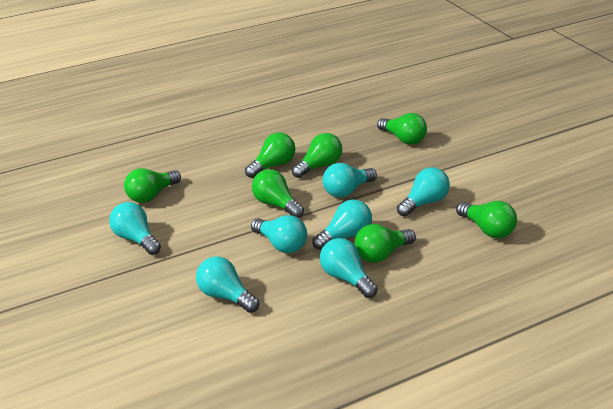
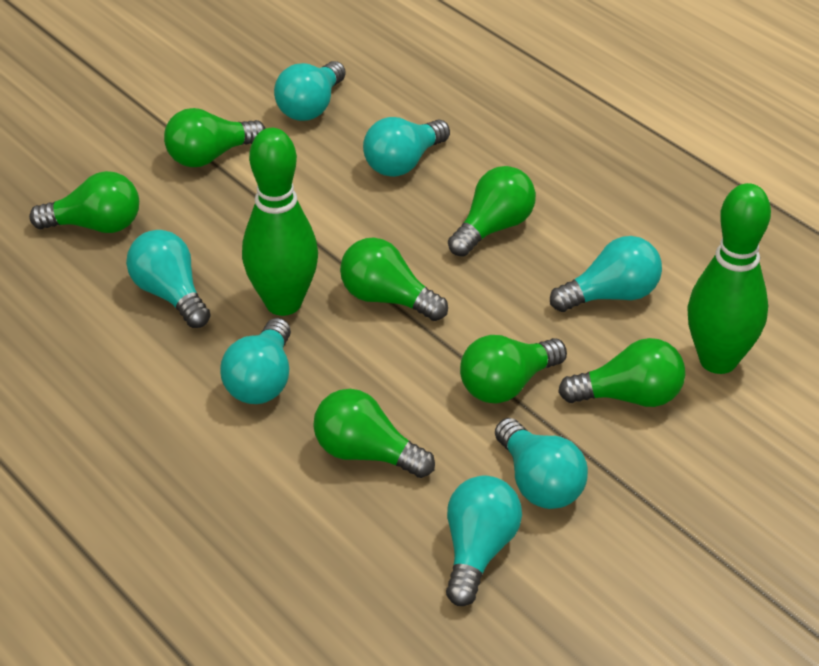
green bowling pin: none = 0 -> [242,128,318,316] [687,183,771,374] = 2

